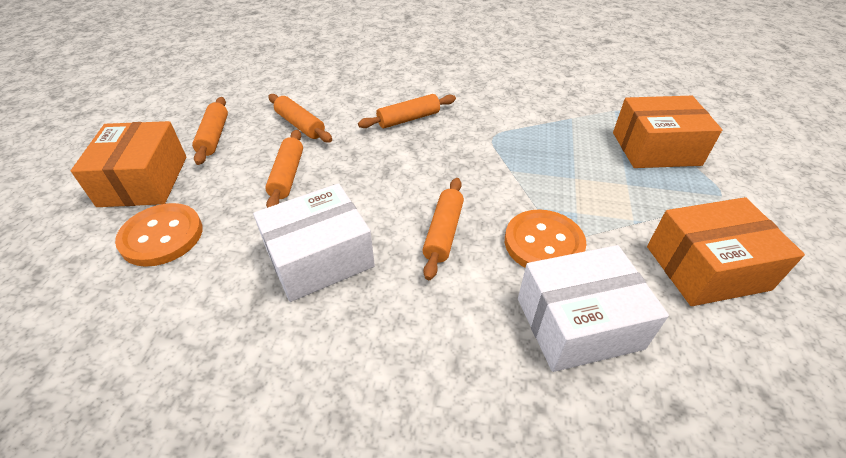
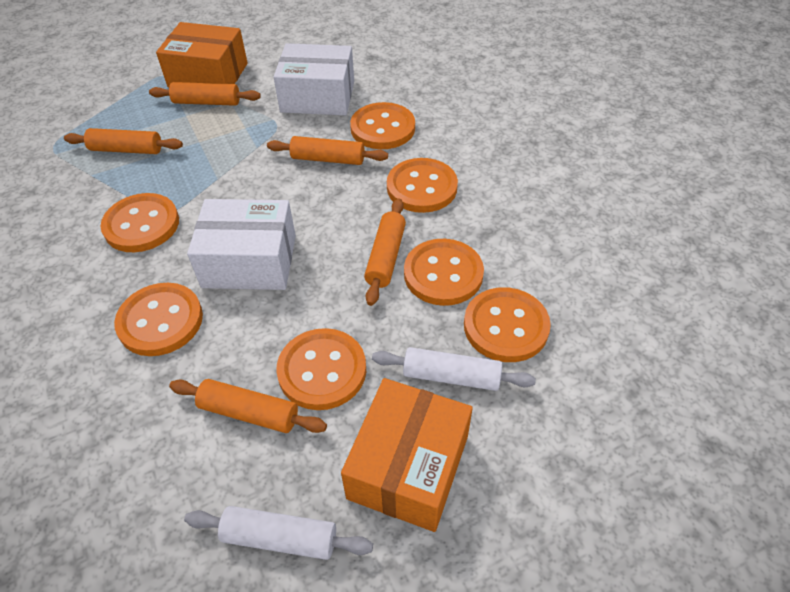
orange box: [71,121,187,207] [613,96,722,168] [647,197,805,306] = 3 -> [156,22,248,88] [341,378,473,532] = 2
orange button: [115,203,203,267] [505,210,587,268] = 2 -> [101,193,179,252] [114,283,203,356] [276,328,366,410] [350,102,415,149] [387,158,458,213] [404,239,484,306] [464,287,551,362] = 7
white rolling pin: none = 0 -> [184,506,373,560] [372,347,536,391] = 2

